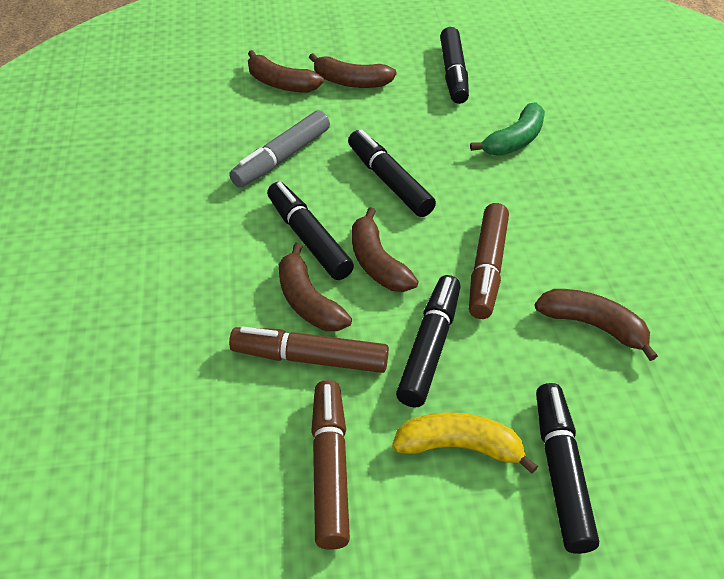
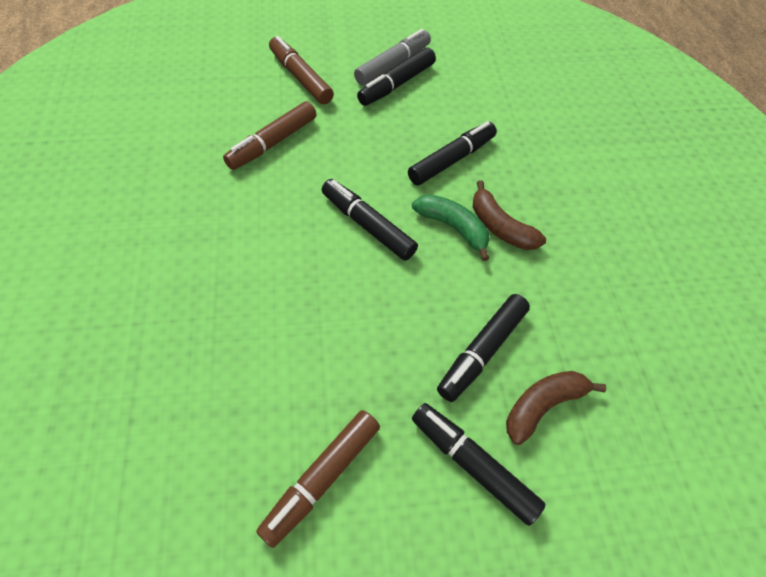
brown banana: [248,50,324,92] [279,243,352,331] [309,53,397,88] [352,207,419,292] [535,289,658,361] = 5 -> [473,180,546,250] [506,371,606,445] = 2
yellow banana: [392,412,538,474] = 1 -> none = 0

